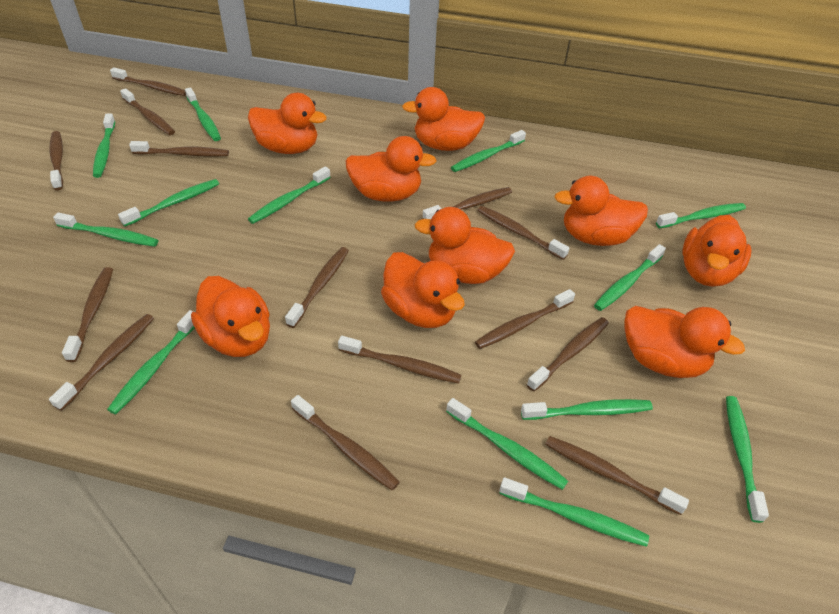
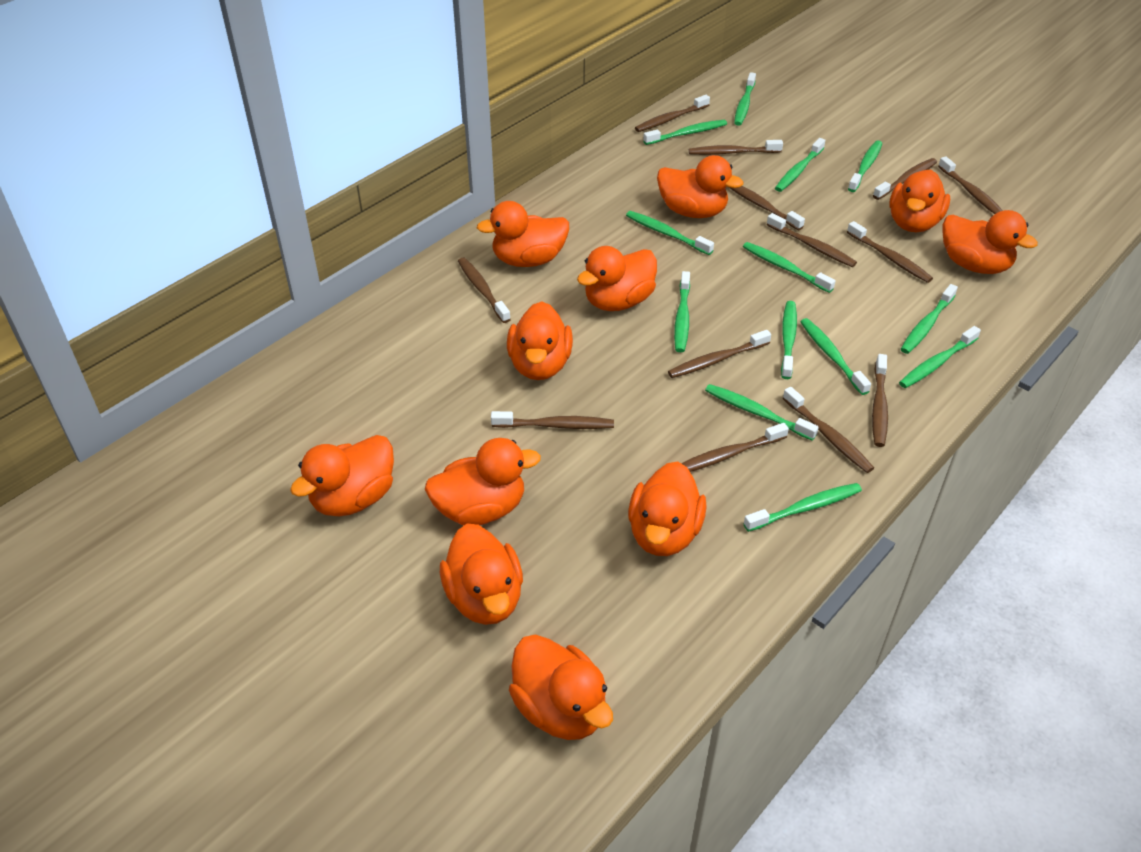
brown toothbrush: [49,131,63,190] [49,314,154,411] [62,267,113,362] [110,67,186,96] [120,88,175,135] [129,141,229,157] [285,247,349,328] [291,395,400,491] [338,336,462,384] [422,187,512,219] [475,289,575,349] [477,206,570,260] [527,317,609,392] [545,436,689,515] = 14 -> [458,258,511,323] [491,411,614,429] [635,95,710,132] [668,330,771,378] [681,423,789,472] [689,140,783,155] [729,186,805,230] [767,213,857,267] [783,387,874,473] [847,221,933,283] [872,354,888,447] [873,158,937,200] [938,156,1003,214] = 13
orange duck: [191,276,270,357] [248,93,327,154] [346,136,437,202] [381,252,465,328] [402,87,485,151] [415,207,515,284] [554,176,648,246] [625,306,745,378] [682,215,751,287] = 9 -> [290,435,394,516] [425,438,541,525] [440,523,523,625] [477,201,569,267] [507,301,573,380] [509,634,613,740] [577,246,657,311] [628,461,707,556] [657,155,743,218] [889,169,950,232] [943,210,1038,274] = 11

